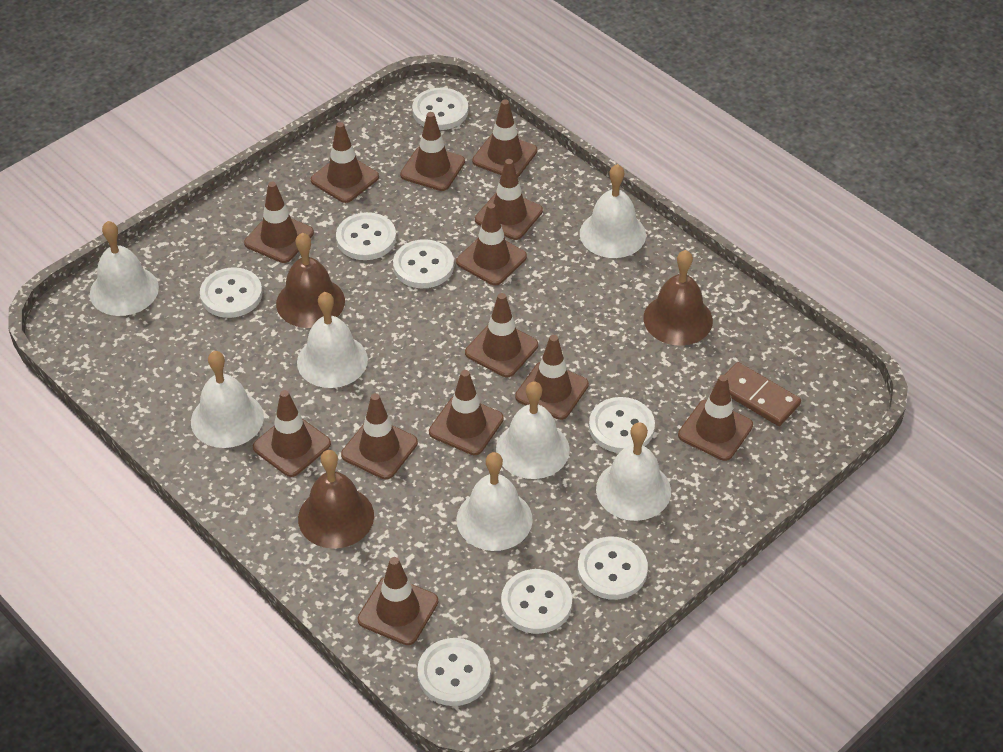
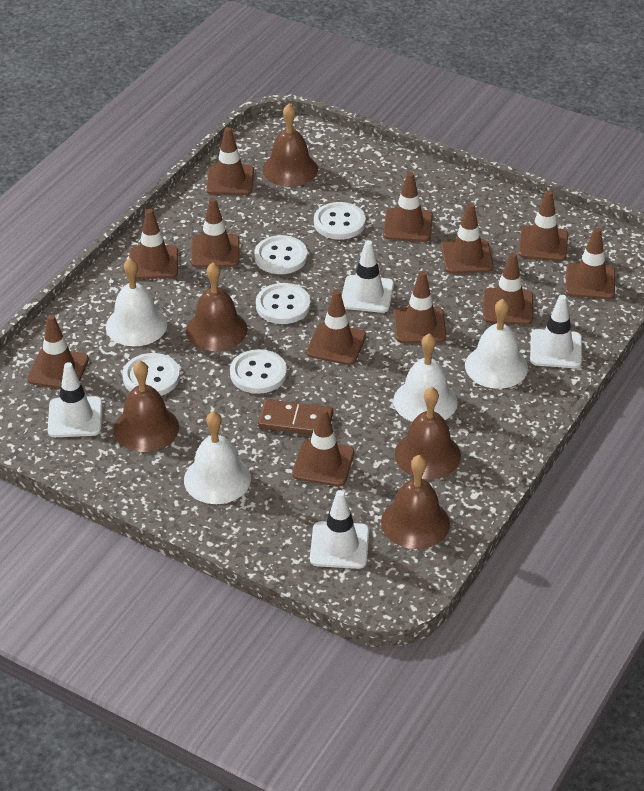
brown bell: [276,233,345,328] [298,450,374,549] [643,250,713,346] = 3 -> [114,360,179,452] [186,263,248,351] [262,104,318,187] [381,455,450,549] [395,387,461,479] = 5
brown traffic cone: [244,182,314,263] [253,390,331,477] [311,122,379,203] [341,393,418,480] [358,557,438,645] [400,112,465,191] [429,370,504,455] [456,203,527,286] [465,293,538,377] [472,99,537,177] [475,159,543,240] [515,335,589,420] [678,375,753,461] = 13 -> [27,315,89,389] [130,209,178,279] [191,198,240,268] [206,127,254,195] [292,408,354,487] [307,290,366,365] [383,172,433,242] [394,271,446,343] [441,203,494,274] [483,253,533,325] [518,190,568,261] [565,227,615,299] = 12
white bell: [90,221,159,316] [191,351,264,448] [297,292,368,388] [456,452,533,551] [496,381,570,479] [580,164,646,258] [596,422,671,521] = 7 -> [106,258,167,346] [184,411,251,504] [393,333,458,422] [465,299,528,389] = 4
white button: [200,267,262,318] [336,212,396,260] [393,239,454,288] [412,88,468,130] [417,638,491,706] [501,569,572,634] [578,537,648,600] [589,397,655,453] = 8 -> [122,353,180,396] [230,349,287,394] [254,235,307,274] [256,283,310,324] [314,202,366,240] = 5
white traffic cone: none = 0 -> [48,362,102,437] [310,490,369,569] [342,240,394,313] [530,295,582,368] = 4

